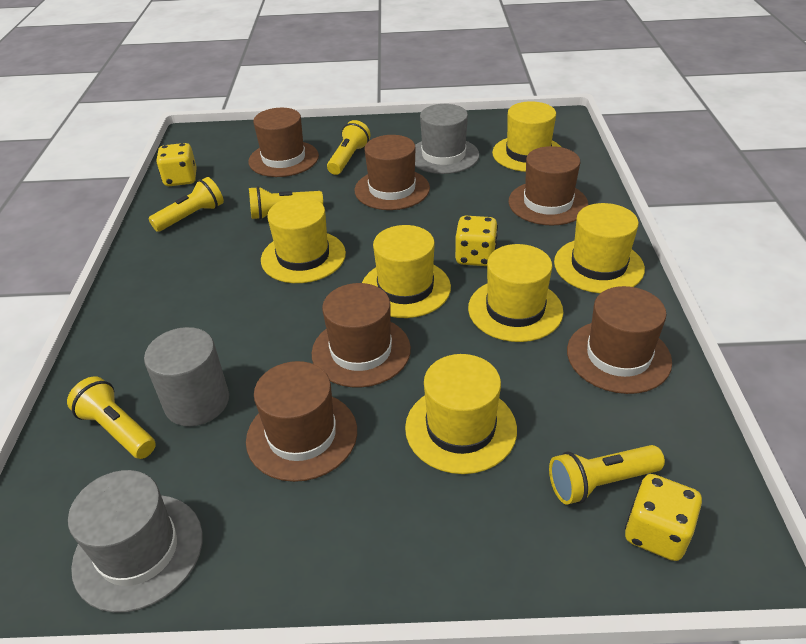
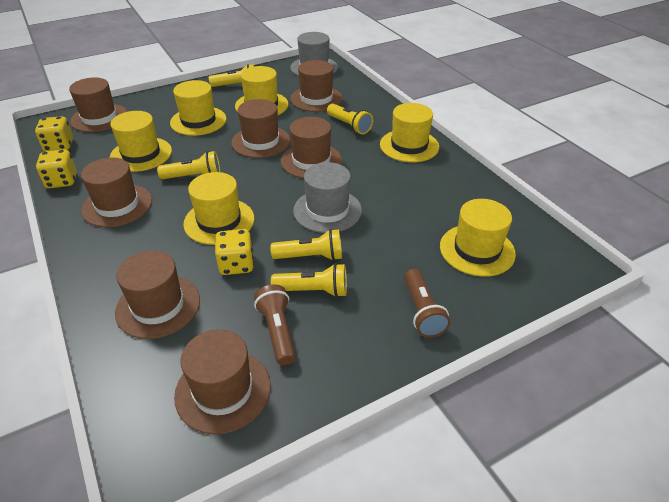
brown flashlight: none = 0 -> [254,285,296,365] [404,269,451,338] = 2
brown hat: [246,361,357,482] [248,108,319,177] [312,283,411,388] [355,135,430,210] [508,146,588,225] [567,286,672,394] = 6 -> [69,77,127,132] [81,158,152,227] [115,251,200,339] [174,329,270,434] [231,99,290,158] [281,117,342,178] [290,60,343,112] = 7
grey cylinder: [144,327,229,426] = 1 -> none = 0

